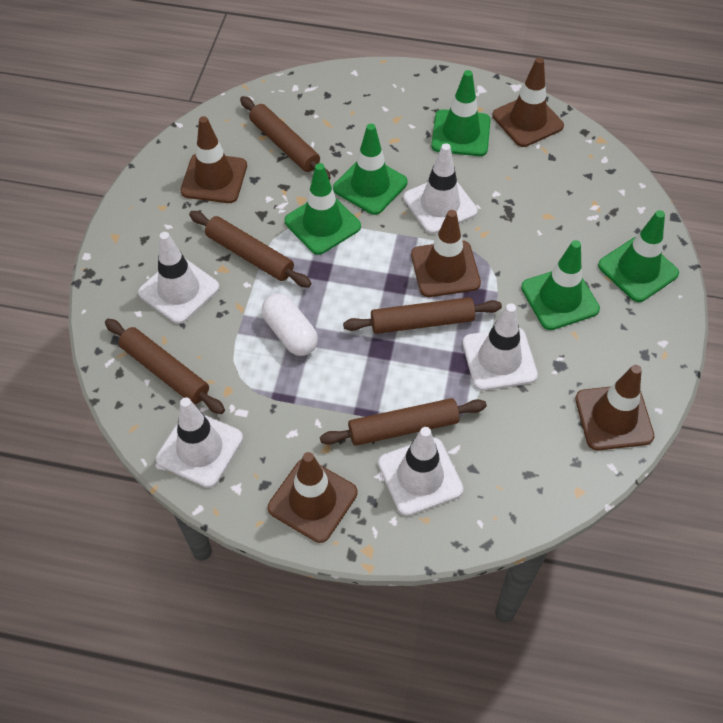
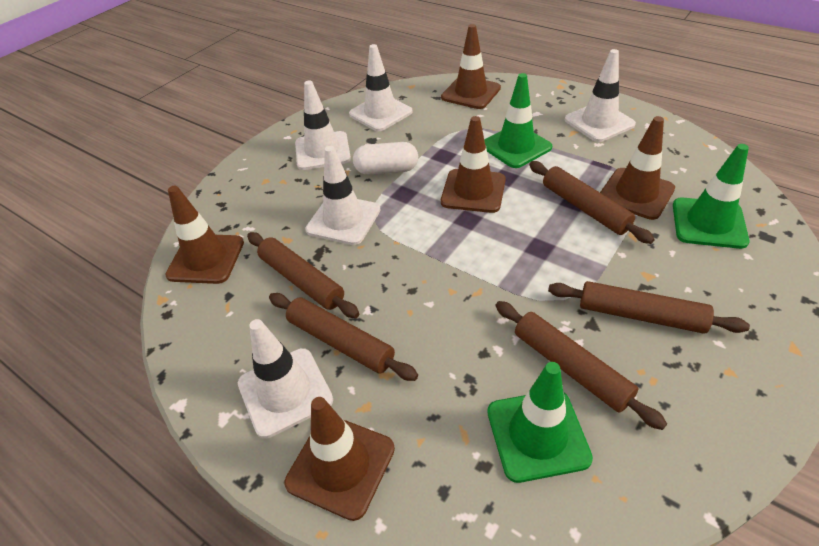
green traffic cone: [284,163,361,255] [333,124,408,215] [431,70,491,156] [521,240,600,330] [598,210,679,302] = 5 -> [484,73,552,168] [487,362,593,483] [673,144,750,249] = 3

